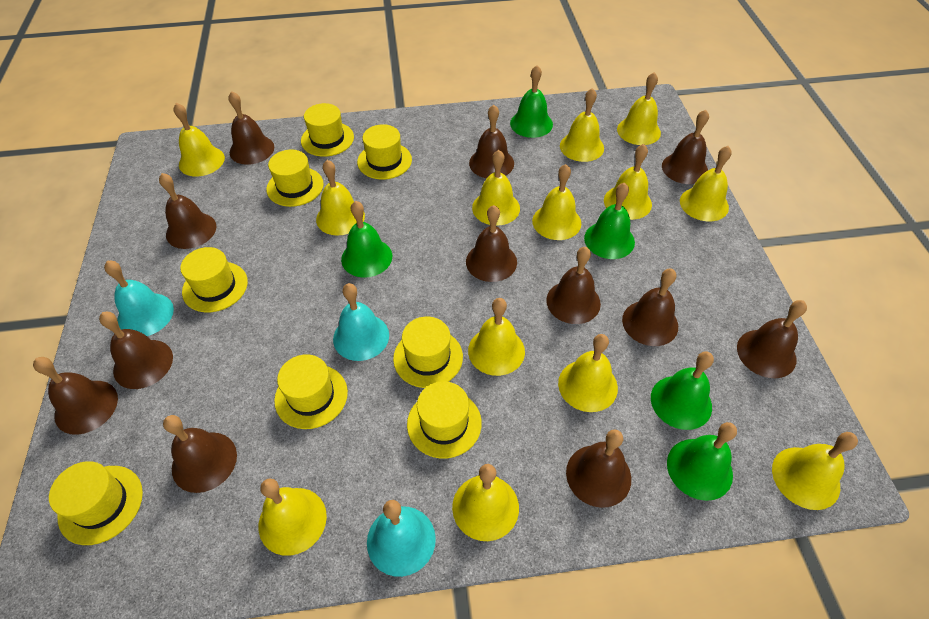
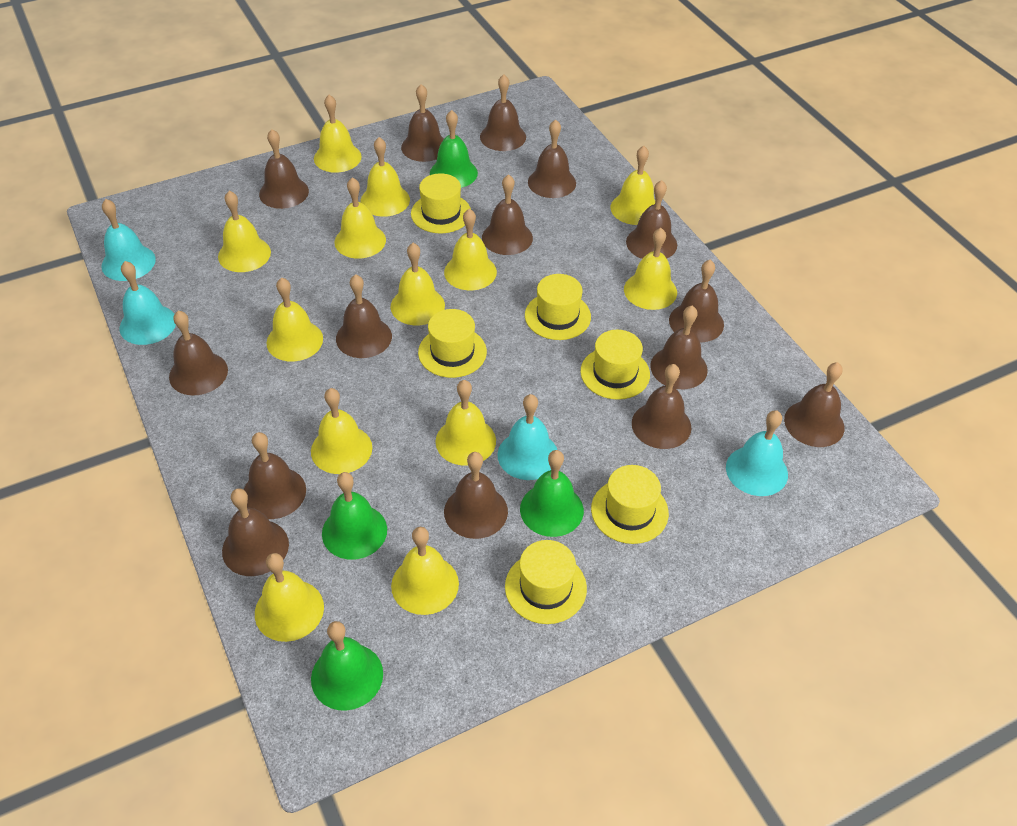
brown bell: [33,357,118,435] [99,312,173,389] [159,173,217,249] [163,415,237,493] [229,91,274,165] [466,205,517,282] [469,105,514,178] [546,247,601,324] [566,429,631,508] [622,268,678,346] [662,110,709,184] [737,300,807,378] = 12 -> [169,311,228,395] [222,488,289,576] [243,432,306,519] [259,129,309,209] [336,274,392,358] [401,84,444,162] [444,452,508,539] [480,74,526,151] [482,174,533,255] [528,119,576,198] [626,180,677,259] [632,364,692,449] [650,306,708,389] [669,260,724,342] [784,362,844,447] = 15
green bell: [341,201,392,278] [510,65,553,138] [584,182,635,259] [651,351,714,430] [667,422,737,501] = 5 -> [311,621,383,711] [322,472,387,560] [430,110,478,188] [520,450,584,537] = 4
turquoise bell: [104,261,174,336] [333,283,389,361] [367,500,436,577] = 3 -> [101,199,156,281] [120,261,176,345] [498,394,557,480] [726,410,788,496] = 4
yellow hat: [49,461,143,545] [180,247,248,312] [266,150,324,207] [274,354,348,429] [301,103,354,157] [357,124,412,180] [393,317,463,388] [407,381,482,459] = 8 -> [411,173,471,233] [418,309,487,378] [505,540,587,624] [525,274,591,340] [580,330,650,400] [591,465,669,544] = 6

